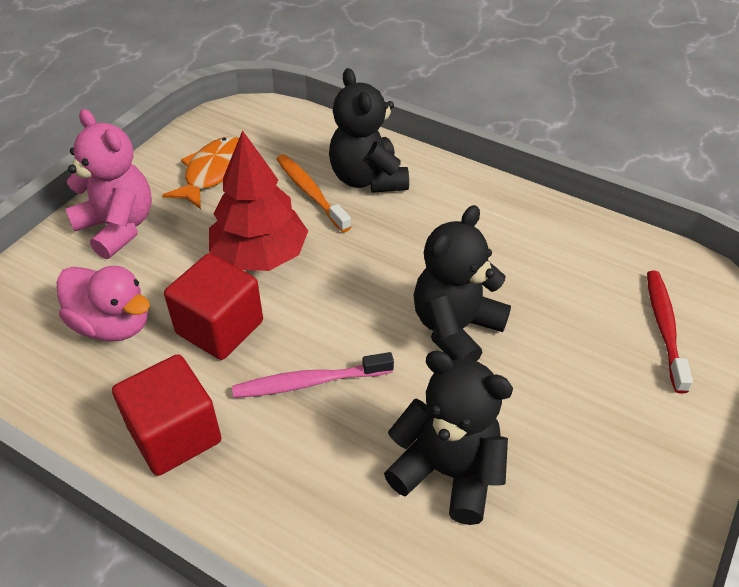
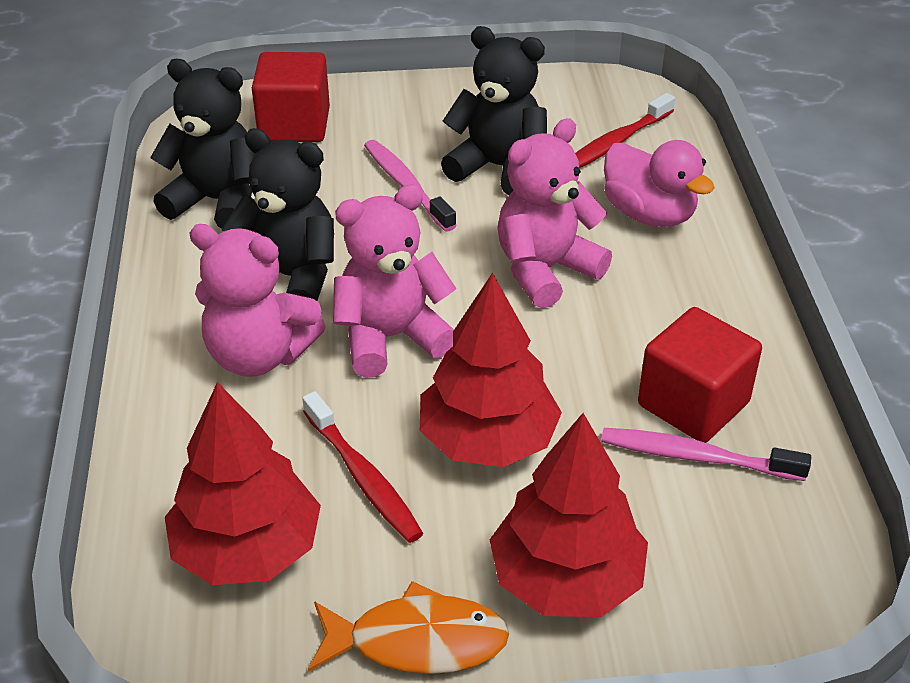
orange toothbrush: [276,154,351,232] = 1 -> none = 0
pink teddy bear: [66,109,152,259] = 1 -> [189,224,326,377] [333,185,456,378] [497,118,612,308] = 3
pink toothbrush: [232,352,394,398] = 1 -> [364,140,457,232] [601,428,811,481] = 2
red toothbrush: [647,271,693,394] = 1 -> [302,391,423,543] [575,93,675,168] = 2
red tree: [209,130,308,271] = 1 -> [165,382,321,585] [420,273,562,467] [490,413,648,617] = 3

